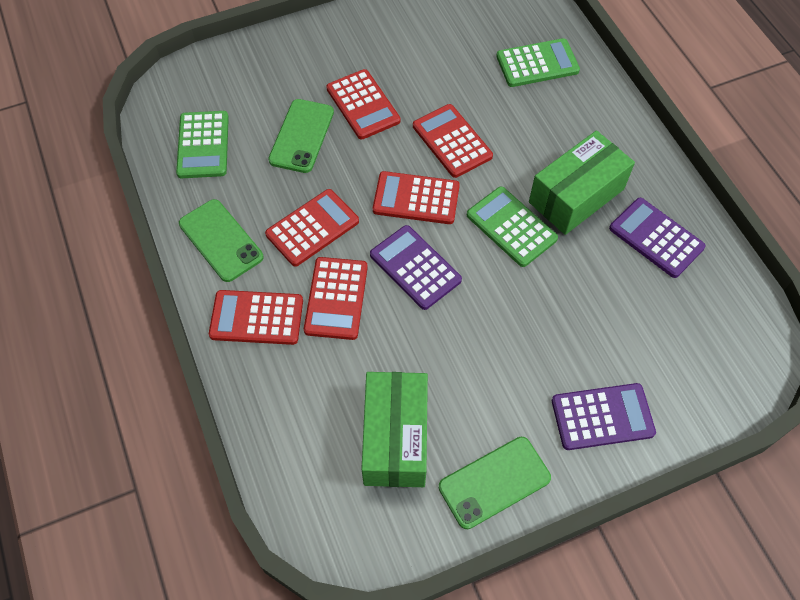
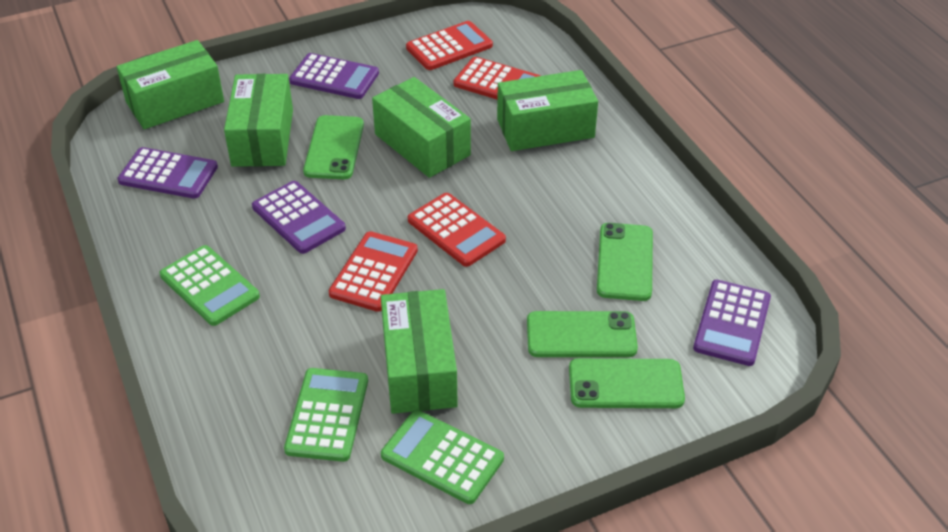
green box: [361,372,428,487] [529,130,635,235] = 2 -> [117,40,224,129] [224,74,293,167] [372,77,471,178] [381,289,458,414] [497,70,598,151] = 5
green phone: [179,199,263,282] [268,99,334,173] [439,437,551,529] = 3 -> [303,115,364,179] [527,311,638,357] [569,358,685,408] [597,223,653,301] = 4
purple calculator: [370,225,462,310] [552,383,656,450] [609,198,706,278] = 3 -> [117,147,218,199] [252,181,346,254] [289,53,379,99] [693,280,771,366] = 4
red calculator: [209,290,303,345] [265,189,359,267] [304,257,368,340] [326,69,400,139] [373,171,460,224] [413,104,493,178] = 6 -> [329,231,418,312] [406,21,493,70] [408,193,506,267] [453,57,541,100] = 4

